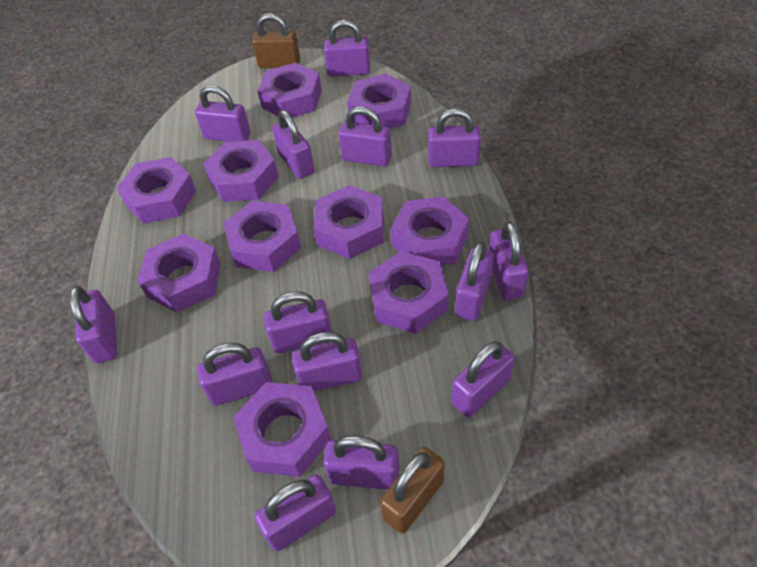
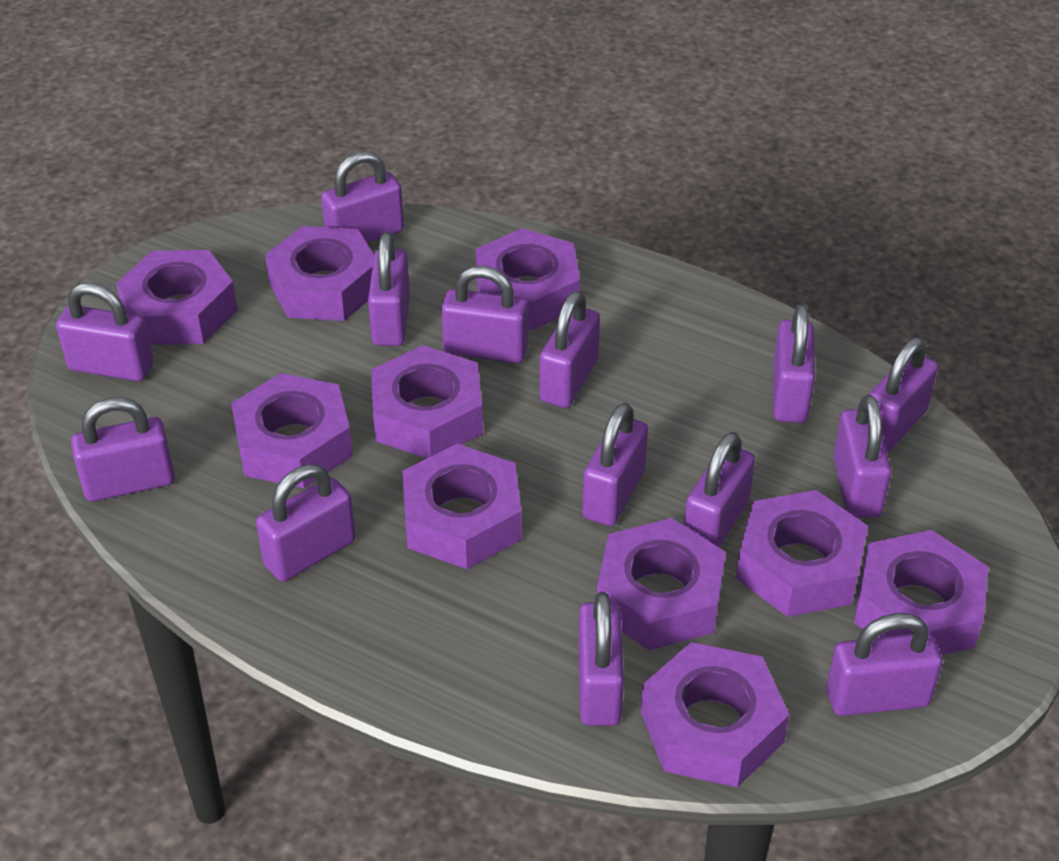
brown padlock: [252,13,300,68] [380,447,445,533] = 2 -> none = 0

